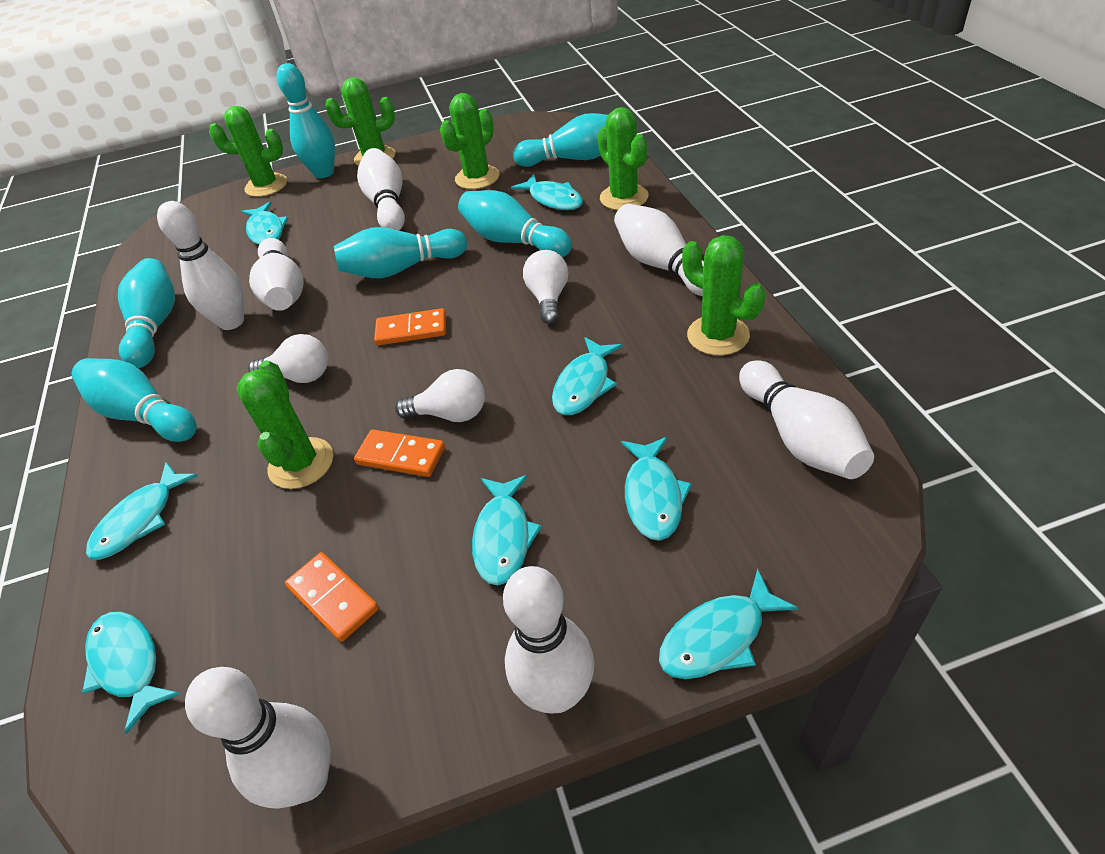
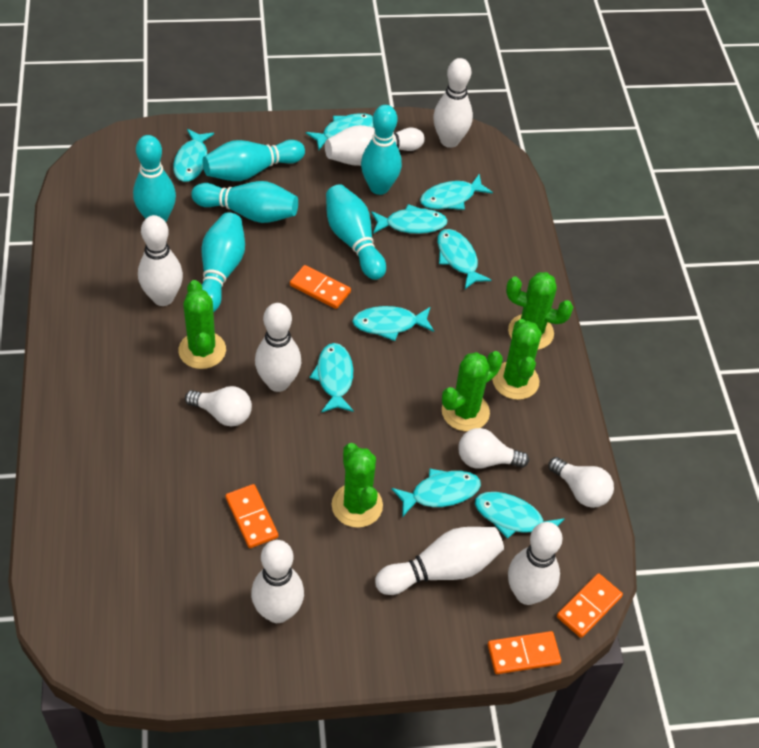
green cactus: [209,106,287,197] [237,360,333,489] [325,77,395,166] [440,93,499,189] [598,107,649,210] [682,235,765,355] = 6 -> [178,280,226,369] [332,443,383,528] [442,351,503,431] [492,319,542,400] [506,272,573,350] = 5
orange domino: [285,552,379,642] [354,429,445,477] [374,308,446,345] = 3 -> [225,484,278,548] [290,265,351,309] [488,631,561,674] [557,573,623,638] = 4
turquoise fish: [82,612,180,734] [86,462,198,560] [242,202,288,245] [472,475,542,585] [511,174,583,210] [552,337,623,415] [621,437,692,541] [659,568,798,679] = 8 -> [173,129,214,182] [306,113,374,150] [310,343,354,413] [352,306,434,341] [371,204,448,234] [391,469,481,517] [420,174,493,210] [437,229,491,289] [475,492,565,539] = 9

